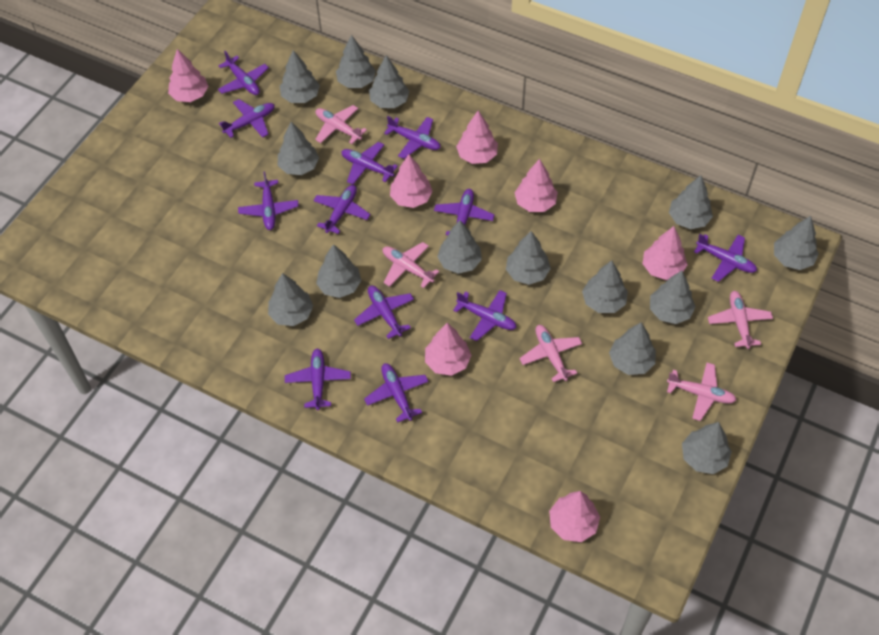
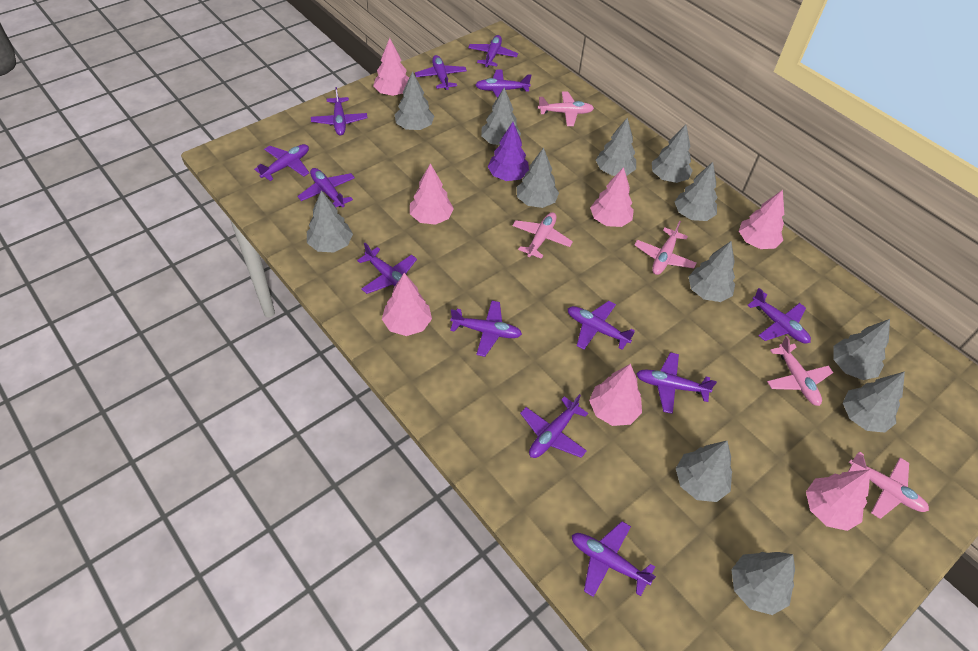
grey tree: [268,273,313,326] [278,122,319,175] [280,50,320,103] [316,244,361,298] [336,35,376,88] [369,55,409,108] [437,220,482,274] [506,231,551,285] [582,261,628,313] [609,323,656,375] [650,271,696,324] [669,175,713,229] [682,422,732,474] [774,216,819,270] = 14 -> [307,191,353,252] [395,71,434,130] [481,87,521,145] [517,147,559,208] [596,117,636,176] [652,124,693,183] [675,162,718,221] [676,441,732,502] [688,241,735,302] [731,552,795,615] [833,319,890,380] [843,372,905,433] = 12
purple plane: [218,51,269,95] [219,99,275,138] [238,171,299,230] [285,348,351,410] [313,185,371,234] [341,142,398,185] [354,286,414,339] [364,363,429,423] [384,116,441,159] [434,189,494,235] [453,290,517,341] [694,234,757,282] = 12 -> [254,144,309,181] [298,168,355,207] [311,87,367,136] [357,243,417,294] [415,55,467,90] [450,301,522,357] [468,35,518,68] [476,70,531,98] [520,394,588,458] [567,301,635,350] [572,521,656,597] [636,352,717,414] [747,288,811,344] = 13
purple tree: none = 0 -> [487,122,529,181] = 1

